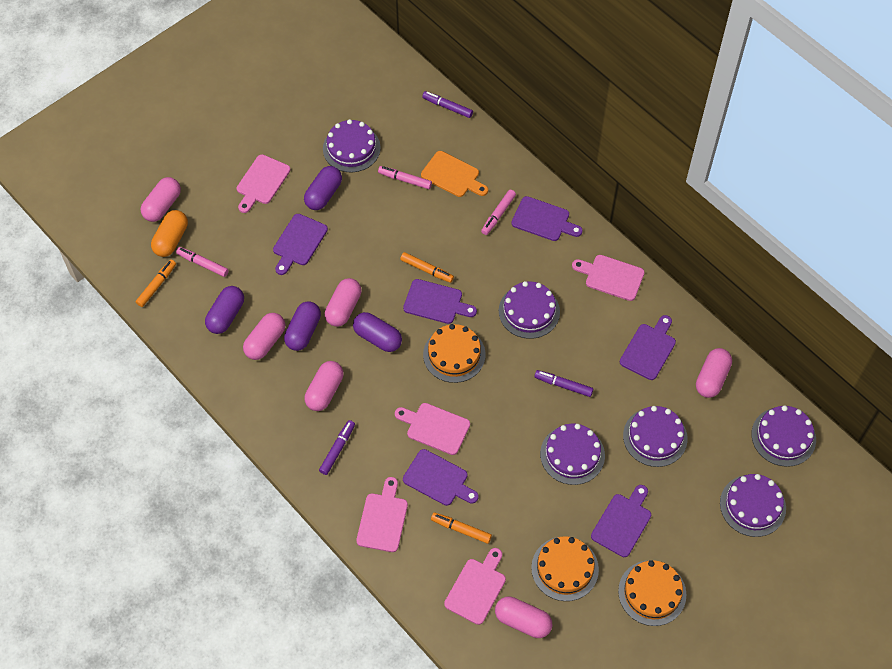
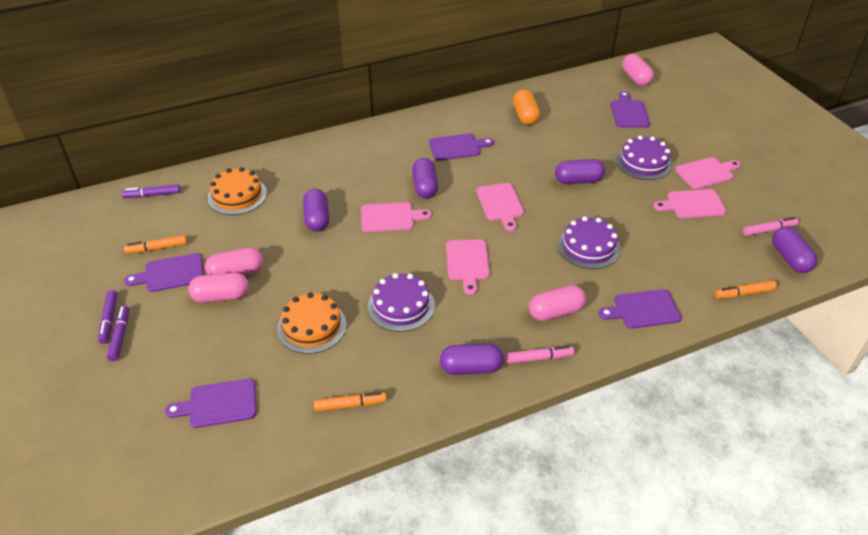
orange cake: [423,324,486,383] [531,536,599,601] [618,560,686,626] = 3 -> [208,167,267,215] [277,292,347,354] = 2
orange cutting board: [421,151,488,197] = 1 -> none = 0
pink capsule: [140,177,181,222] [243,313,285,360] [305,361,344,411] [325,278,362,327] [495,596,552,638] [696,348,732,398] = 6 -> [188,272,249,303] [205,247,263,275] [529,285,586,321] [622,54,654,86] = 4
pink marker: [176,247,229,277] [378,166,432,189] [481,190,516,235] = 3 -> [506,346,574,364] [743,217,799,236] = 2
purple cake: [323,119,381,172] [499,281,560,339] [540,424,605,485] [623,406,688,467] [720,474,786,537] [751,405,816,467] = 6 -> [368,273,435,332] [558,216,621,269] [616,136,673,180] = 3
purple capsule: [205,286,244,334] [284,301,321,351] [304,166,342,210] [353,312,402,352] = 4 -> [303,189,329,232] [412,158,438,198] [440,343,504,375] [555,159,605,184] [772,227,817,273] = 5
purple cutting board: [273,214,328,275] [403,279,477,324] [403,449,479,506] [511,196,583,241] [591,485,651,557] [620,315,676,380] = 6 -> [124,253,204,292] [165,379,256,428] [429,133,494,161] [599,289,682,328] [610,91,650,127] = 5

